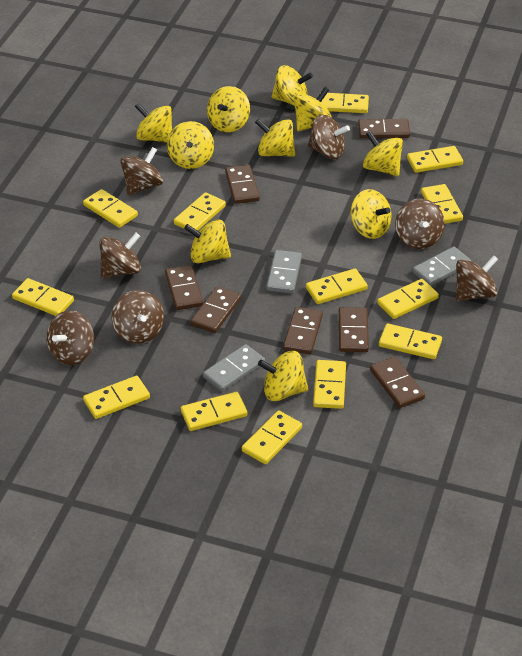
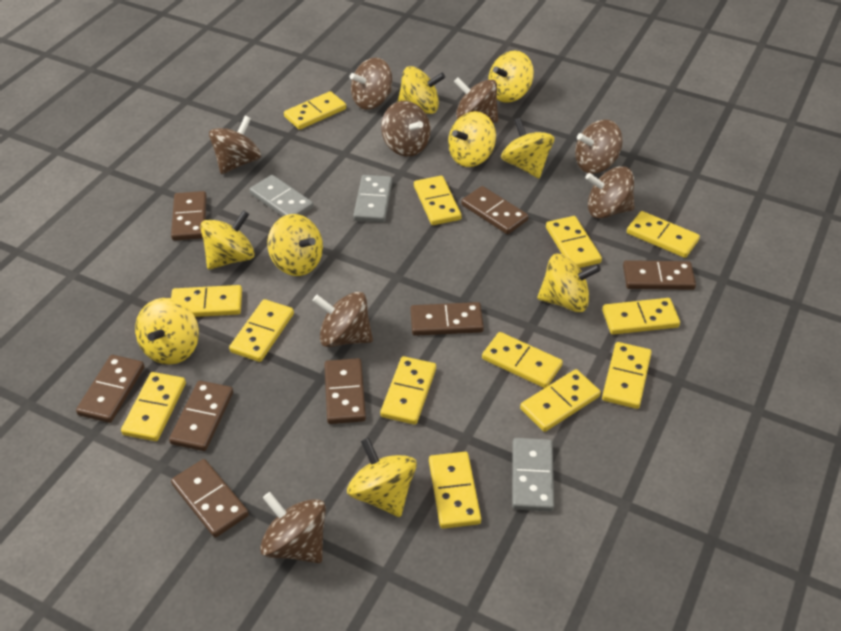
brown domino: [165,265,203,310] [191,286,241,333] [225,165,260,204] [283,307,323,354] [339,307,369,352] [358,119,410,138] [370,357,425,408] = 7 -> [76,355,144,423] [169,381,233,451] [171,191,207,241] [171,459,249,538] [324,358,366,424] [410,302,484,336] [461,186,529,234] [623,260,696,290] = 8
brown spinning top: [46,311,94,365] [99,233,141,278] [111,290,164,344] [121,147,163,196] [308,115,350,159] [395,199,445,249] [456,255,498,301] = 7 -> [209,116,261,174] [260,492,326,563] [312,292,373,347] [350,58,392,110] [381,101,431,157] [454,77,498,123] [575,119,623,174] [585,166,635,219] = 8
yellow spinning top: [135,102,172,142] [167,121,214,169] [184,219,231,263] [207,86,250,132] [255,119,295,157] [258,351,308,401] [272,65,313,106] [293,87,332,131] [351,189,392,239] [363,131,403,176] = 10 -> [135,298,199,365] [200,210,255,270] [267,214,323,276] [347,438,417,517] [398,66,445,114] [448,111,496,167] [488,51,534,103] [501,118,554,178] [537,254,601,312] = 9

